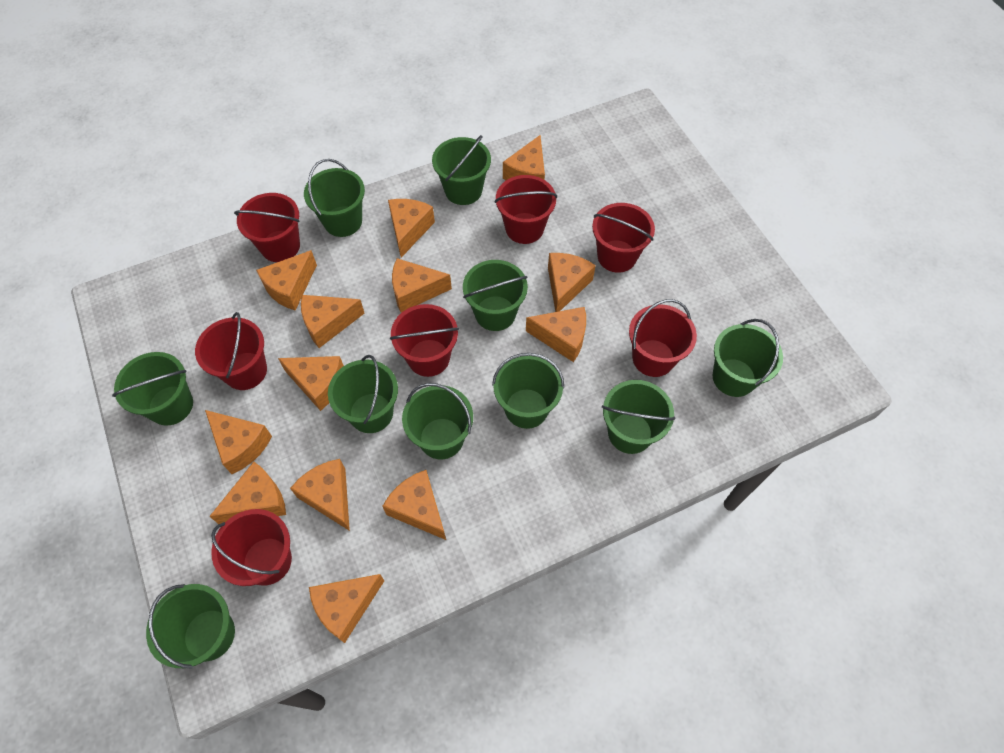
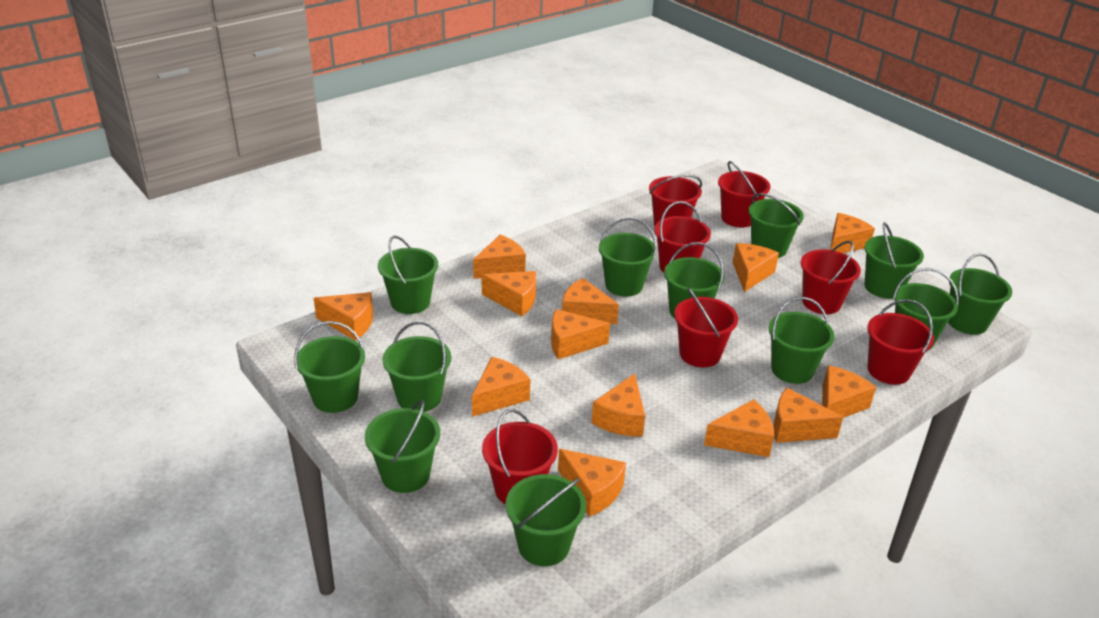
green bucket: [112,352,193,426] [146,584,235,669] [304,159,365,237] [328,355,398,433] [402,383,473,459] [432,135,491,205] [463,260,528,331] [492,353,564,429] [602,380,675,454] [712,319,783,397] = 10 -> [294,321,365,413] [365,400,440,493] [378,236,438,314] [382,322,451,412] [506,474,586,566] [599,217,657,296] [664,242,724,318] [749,193,804,258] [769,297,835,384] [864,222,924,298] [893,268,959,350] [948,253,1012,335] = 12

